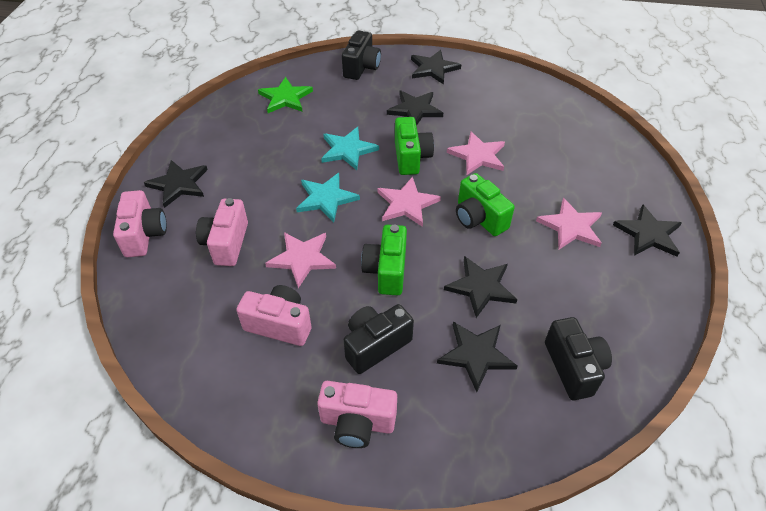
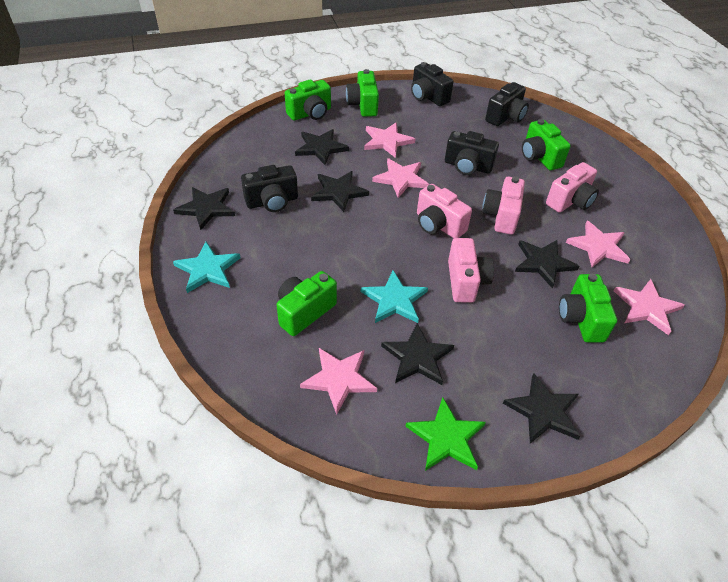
black camera: [342,31,381,80] [344,304,414,374] [545,317,612,400] = 3 -> [241,165,298,212] [411,62,454,106] [445,131,499,175] [485,82,529,126] = 4
green camera: [361,225,407,295] [395,117,434,175] [456,173,515,236] = 3 -> [277,271,337,336] [285,79,331,121] [346,69,379,117] [522,119,571,170] [559,274,617,342] = 5
pink star: [265,232,336,288] [377,177,441,227] [447,131,505,175] [536,198,602,249] = 4 -> [300,348,377,415] [364,122,415,158] [372,158,429,198] [566,221,630,267] [614,279,685,335] = 5

